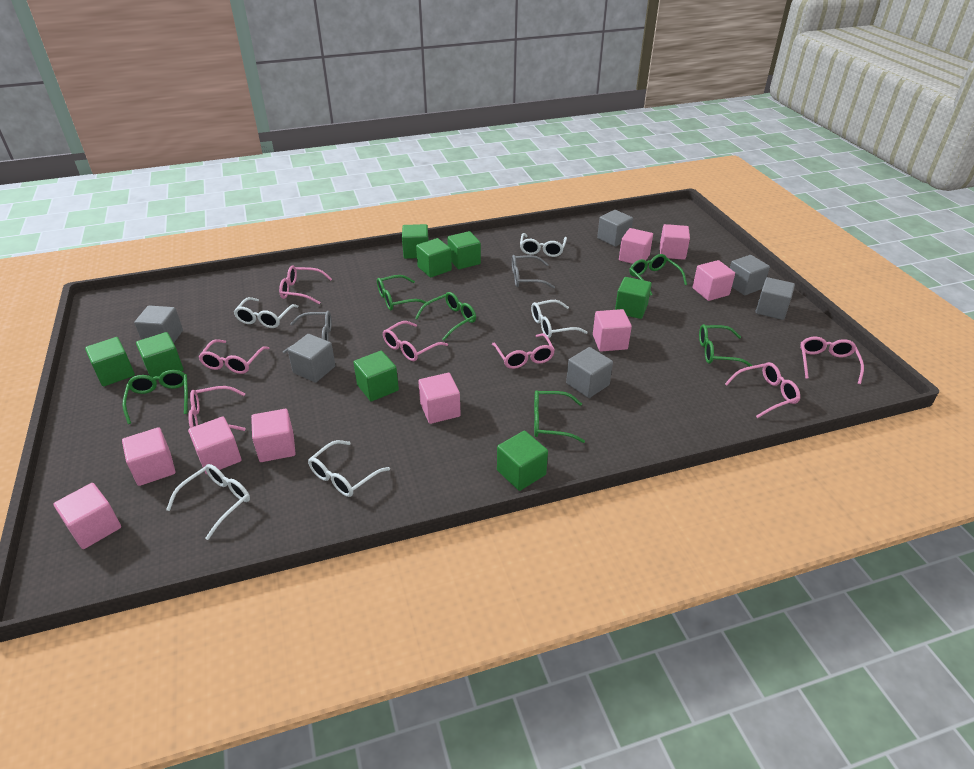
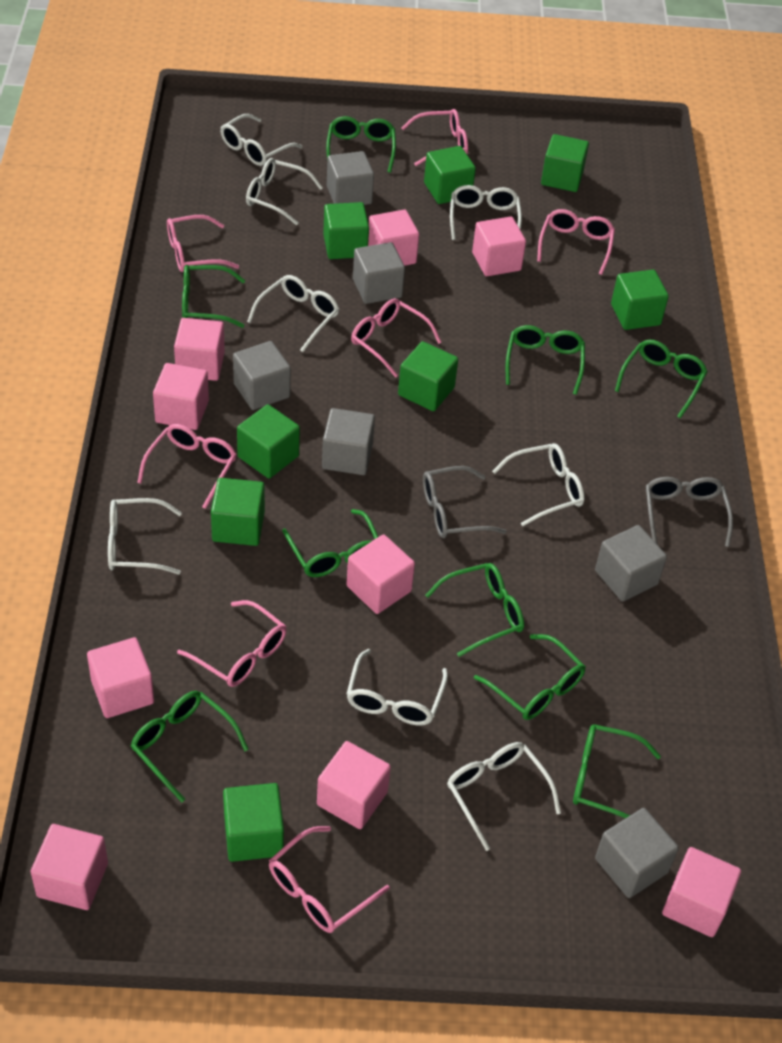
green glasses: [123,370,188,424] [377,275,429,311] [415,292,476,340] [534,390,585,443] [629,254,687,296] [699,324,753,367] = 6 -> [131,691,249,802] [182,265,245,328] [282,509,378,577] [326,116,396,173] [425,563,524,657] [474,634,586,720] [506,325,585,395] [573,724,661,818] [615,340,708,418] = 9
white glasses: [166,464,250,540] [234,297,299,328] [308,440,390,497] [520,233,567,257] [531,300,588,338] = 5 -> [108,498,182,574] [220,114,302,166] [246,158,323,225] [247,275,339,352] [347,649,448,725] [447,742,561,851] [450,185,522,240] [492,443,585,526] = 8

